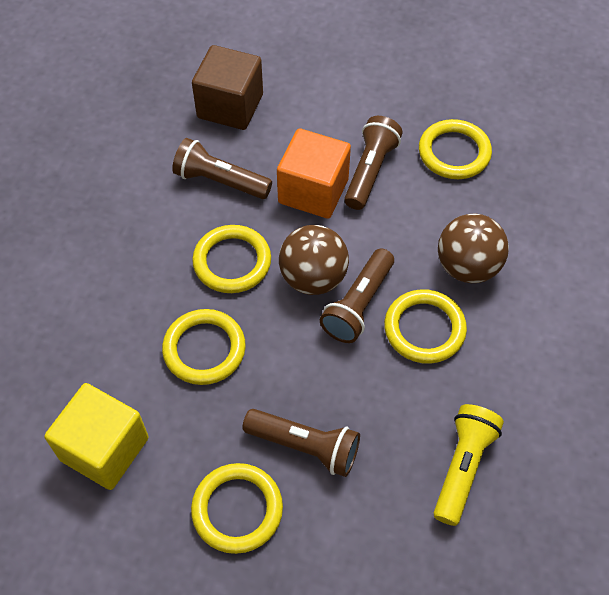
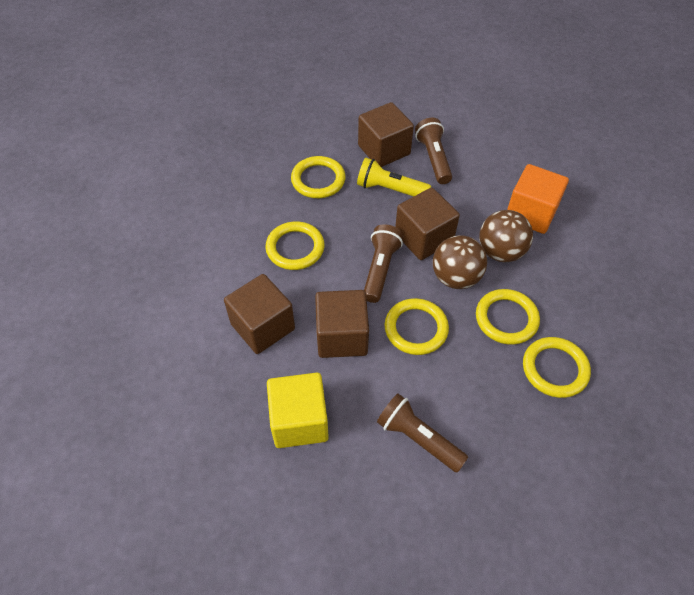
brown cube: [192,45,263,130] = 1 -> [224,274,295,354] [315,290,369,358] [358,102,414,167] [395,188,460,260] = 4
brown flashlight: [172,138,272,199] [242,409,360,477] [320,248,394,343] [344,116,403,210] = 4 -> [364,224,403,303] [377,393,468,473] [415,118,452,184] = 3

